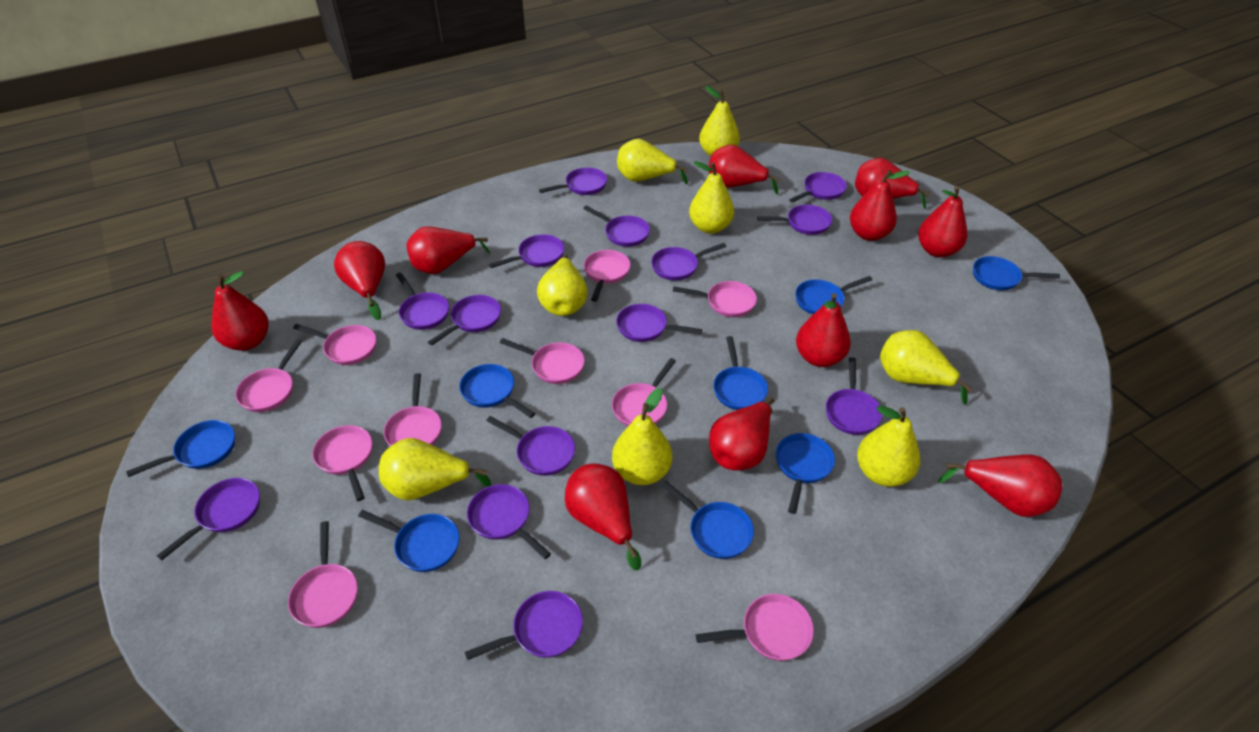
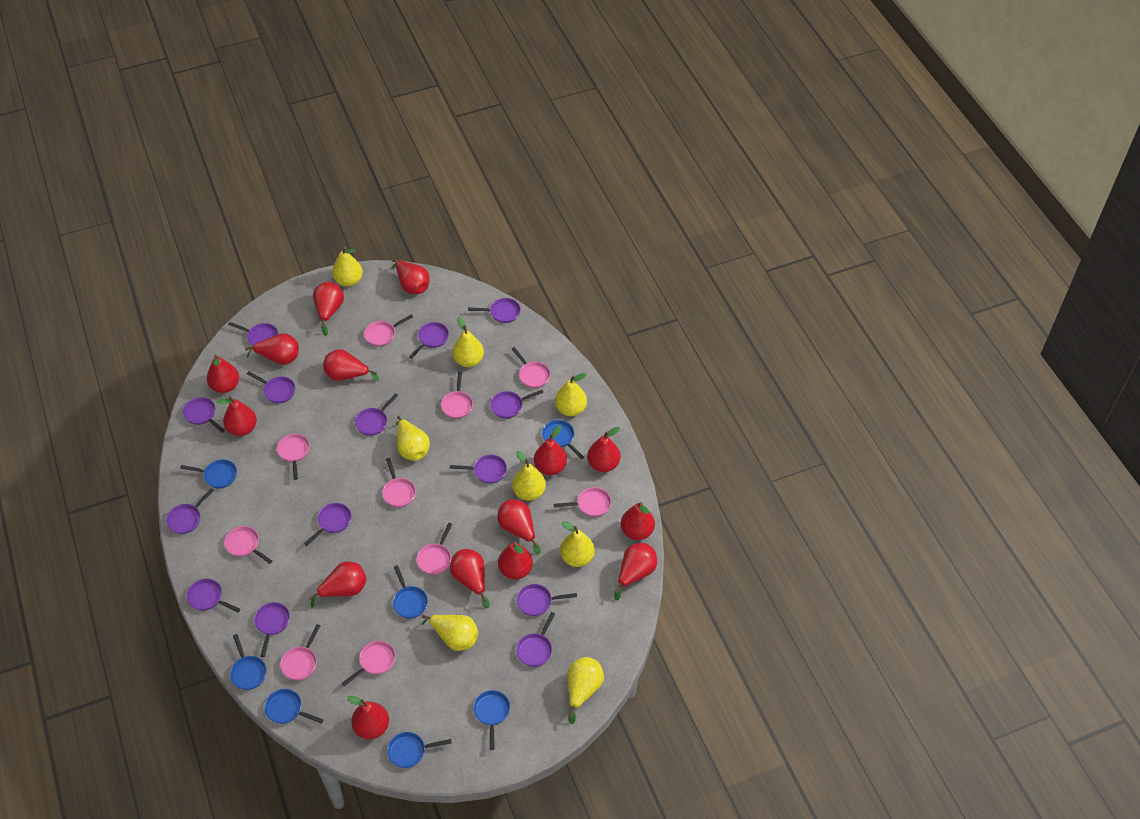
blue pan: [126,420,235,477] [358,510,460,572] [459,364,535,418] [661,481,754,559] [713,336,768,410] [776,433,835,514] [795,276,872,314] [973,256,1060,291] = 8 -> [180,459,237,489] [230,634,267,690] [264,689,323,724] [387,732,452,768] [393,565,428,619] [473,690,510,750] [542,420,584,459] = 7
red pear: [211,271,269,351] [334,241,385,320] [407,226,490,274] [565,464,641,570] [709,144,780,194] [709,397,774,471] [796,293,851,367] [850,170,910,241] [855,158,930,209] [918,186,967,257] [938,455,1062,517] = 11 -> [207,355,239,393] [217,397,257,436] [245,333,299,365] [309,561,367,608] [313,282,344,336] [323,349,379,381] [347,696,389,739] [392,259,430,294] [450,549,490,608] [498,499,541,554] [498,541,533,580] [534,425,567,475] [587,427,620,472] [614,543,657,600] [621,502,655,540] = 15

